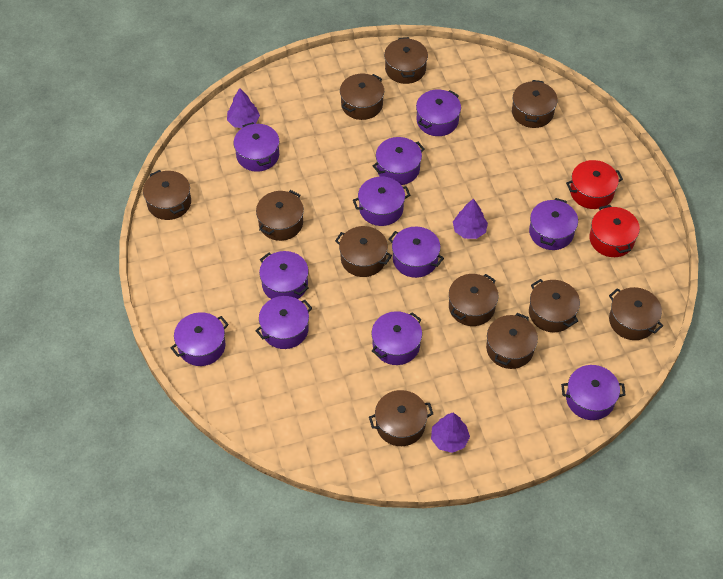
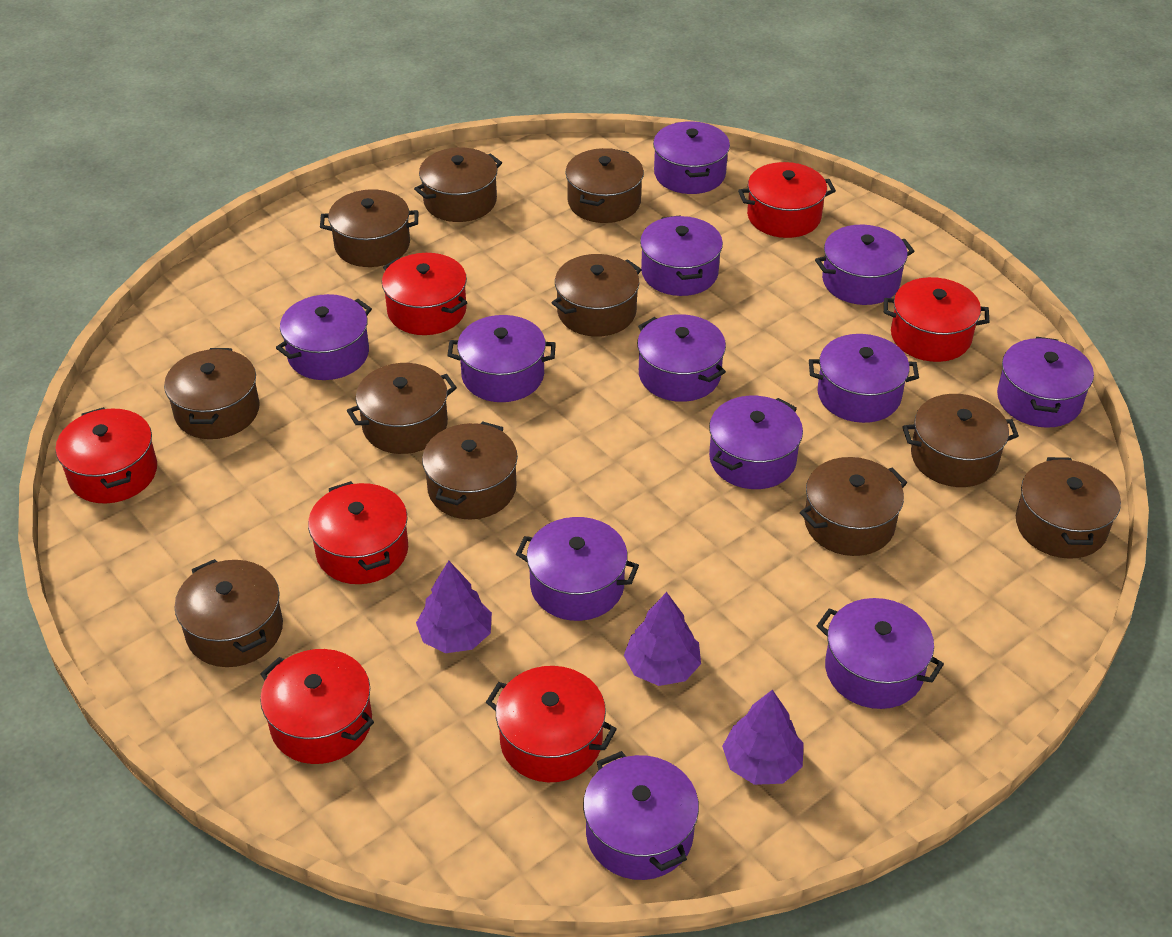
purple pot: [171,312,229,366] [233,122,279,172] [256,296,312,349] [259,251,309,299] [353,177,410,226] [371,311,422,365] [373,137,425,185] [389,227,444,278] [416,90,461,136] [529,198,578,250] [561,365,626,420] = 11 -> [276,294,372,380] [447,315,556,402] [516,517,639,621] [583,751,699,880] [637,314,726,402] [640,215,723,296] [653,121,730,194] [709,396,803,489] [809,334,919,423] [815,225,915,305] [817,598,944,709] [997,337,1094,428] = 12
red pot: [566,160,623,209] [589,205,640,257] = 2 -> [55,407,157,503] [260,649,374,764] [308,481,408,584] [382,253,467,335] [486,666,617,782] [738,162,836,238] [884,277,989,362] = 7

